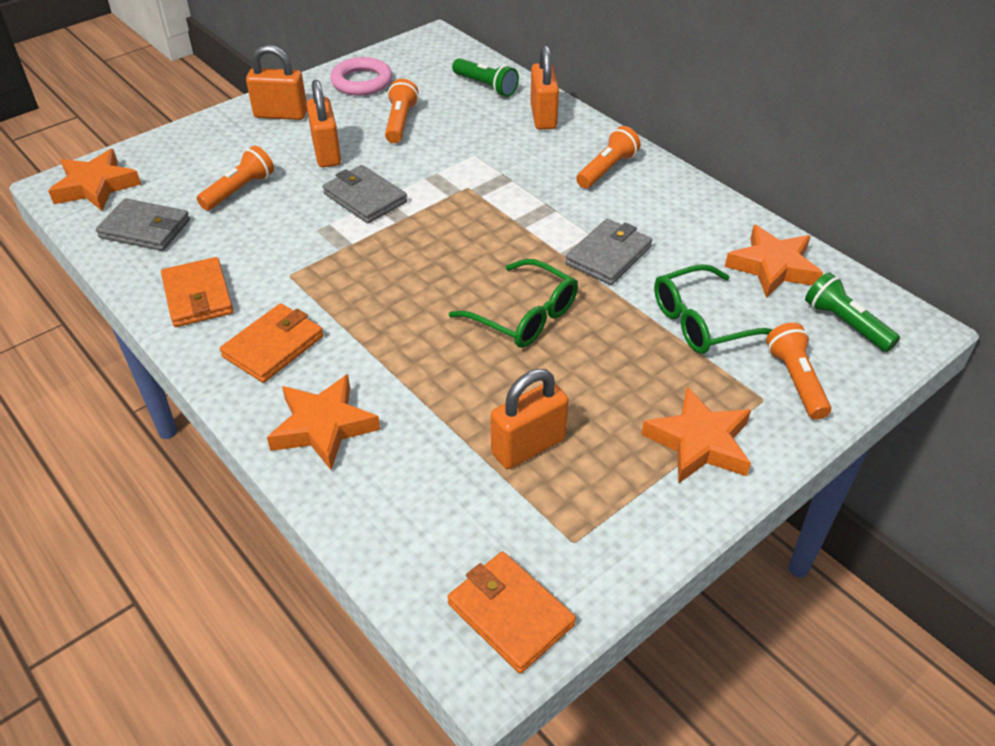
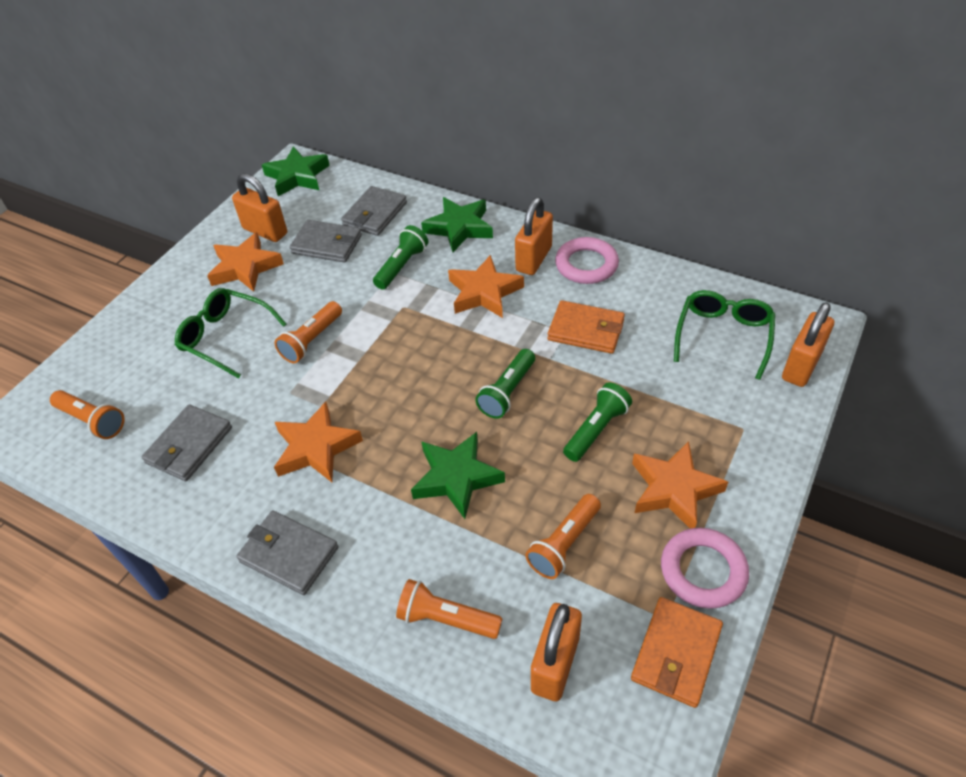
green flashlight: [452,58,519,97] [805,272,900,352] = 2 -> [373,225,428,290] [475,349,535,419] [563,382,632,462] = 3
green star: none = 0 -> [262,146,330,196] [411,432,505,519] [421,197,493,252] = 3
grey wallet: [96,198,190,251] [323,165,407,223] [565,219,652,285] = 3 -> [142,404,232,481] [236,511,338,595] [290,220,362,263] [341,186,407,236] = 4
orange wallet: [161,257,233,327] [220,303,323,383] [447,552,576,674] = 3 -> [548,300,625,354] [631,597,723,708] = 2
pink ring: [330,57,392,96] = 1 -> [555,237,619,284] [661,528,749,609] = 2

